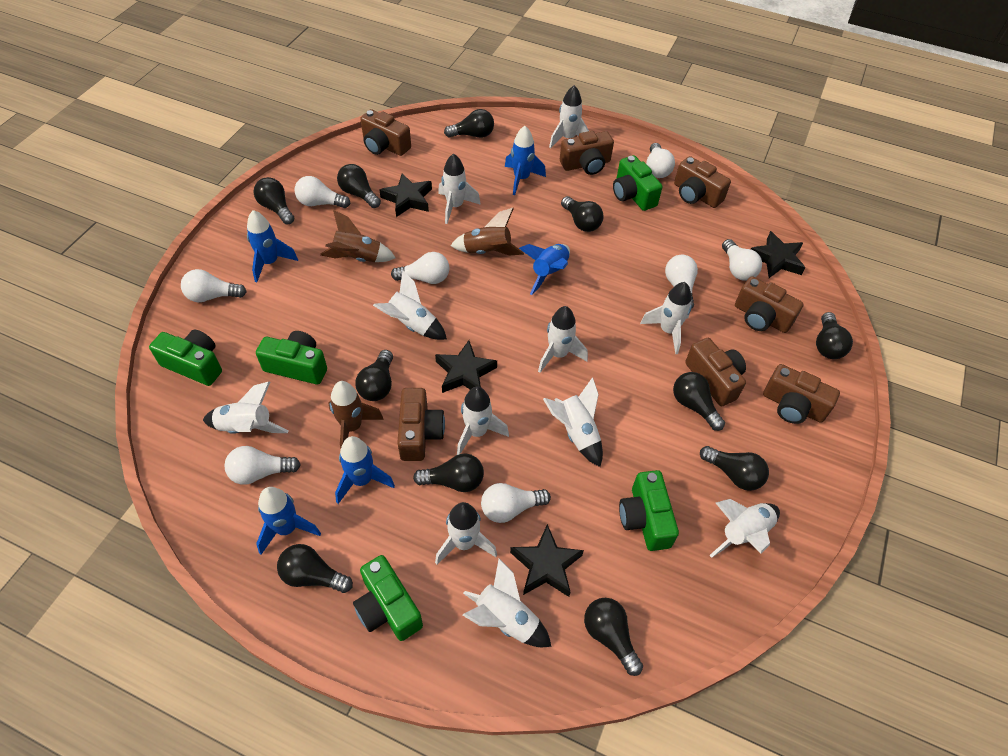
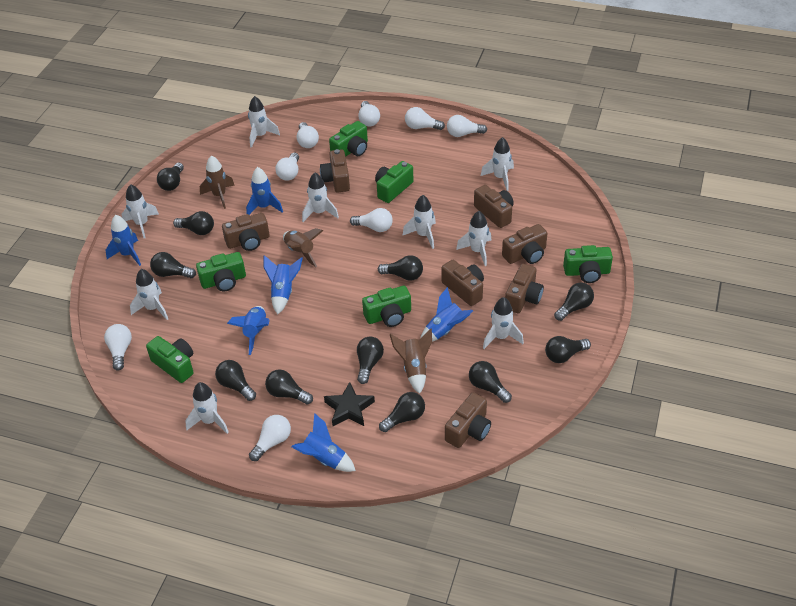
black star: [380,173,432,217] [435,340,497,393] [510,524,584,597] [751,231,806,278] = 4 -> [324,382,375,426] = 1
blue rocket: [247,210,298,282] [256,487,321,555] [335,436,395,504] [505,126,546,195] [519,244,570,295] = 5 -> [106,215,141,266] [227,306,270,355] [246,167,283,215] [264,255,303,315] [292,413,356,472] [421,287,473,342] = 6
green camera: [149,329,222,386] [256,331,327,385] [353,555,423,641] [613,155,663,211] [619,470,679,551] = 5 -> [146,336,194,383] [196,252,246,291] [329,121,368,157] [362,286,411,327] [375,161,414,203] [563,245,613,283] = 6
white rocket: [203,382,289,434] [373,271,447,340] [435,502,497,565] [438,154,481,224] [457,386,509,455] [463,558,551,647] [538,306,588,373] [543,377,603,467] [549,85,589,148] [640,282,692,354] [709,499,780,558] = 11 -> [121,184,159,238] [130,269,168,320] [185,382,229,434] [248,96,280,148] [302,173,339,222] [402,195,436,249] [456,211,491,266] [481,137,514,191] [483,297,524,349] = 9

